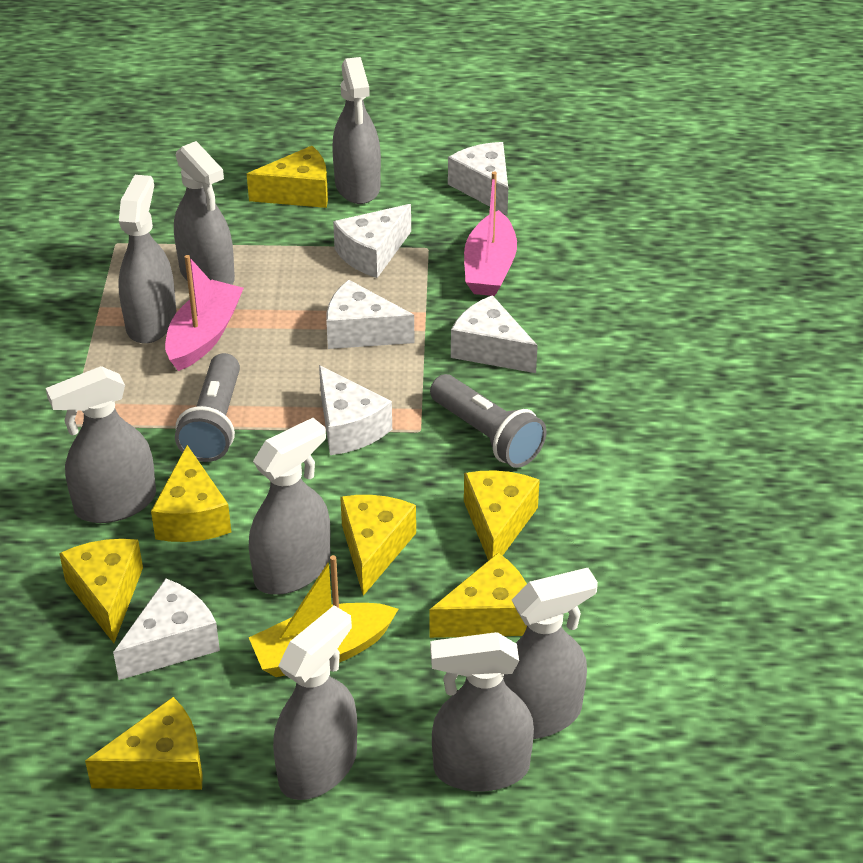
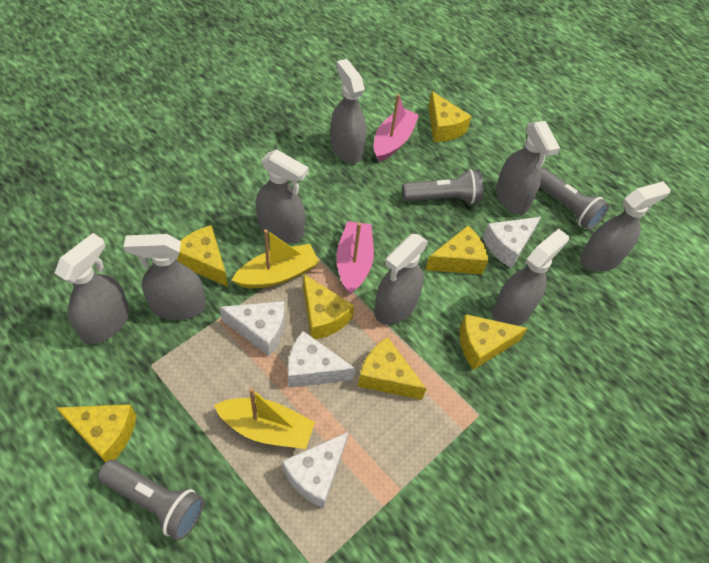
grey flashlight: [175,353,240,462] [430,374,547,468] = 2 -> [98,460,204,541] [403,169,483,204] [540,169,610,230] = 3
white cheese: [113,579,220,680] [319,365,392,455] [326,280,414,349] [333,204,411,278] [448,142,508,216] [451,295,538,373] = 6 -> [219,301,285,356] [282,432,349,509] [288,331,356,388] [483,217,541,268] = 4
yellow boat: [249,555,398,677] = 1 -> [214,388,315,449] [232,229,320,288] = 2

